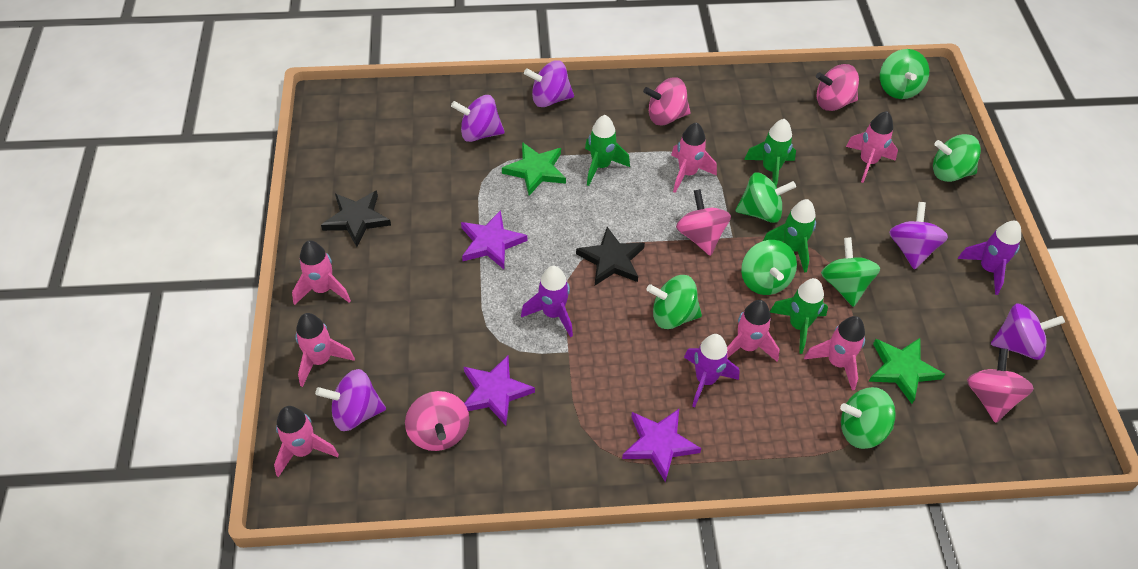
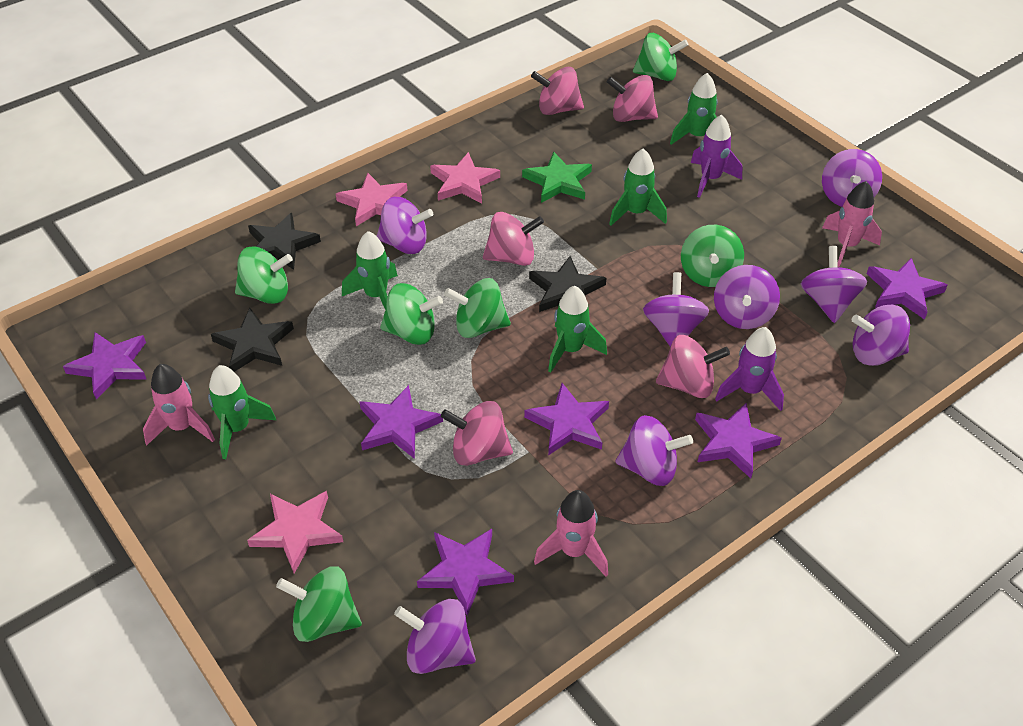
black star: [321,190,391,247] [576,227,645,285] = 2 -> [211,308,294,372] [248,213,321,270] [529,256,606,312] = 3
green rocket: [585,115,630,186] [744,119,796,187] [763,199,816,273] [770,278,828,354] = 4 -> [208,365,276,459] [342,231,398,310] [548,286,607,373] [609,149,667,226] [670,73,718,145] = 5
green spinning top: [646,275,702,329] [736,172,796,223] [741,240,797,295] [821,237,880,307] [840,387,896,449] [880,49,929,99] [933,134,981,182] = 7 -> [235,246,293,304] [276,566,362,642] [380,283,443,345] [444,278,511,338] [633,33,688,81] [681,225,744,287] = 6
green star: [502,142,566,196] [869,338,945,404] = 2 -> [522,151,592,203] = 1
pink rocket: [274,406,339,477] [292,240,351,305] [295,313,355,387] [671,122,717,193] [727,300,780,362] [804,316,865,391] [846,111,898,183] = 7 -> [143,364,215,445] [534,490,608,577] [822,181,882,267] = 3
pink star: none = 0 -> [247,491,343,574] [336,173,408,226] [430,152,500,203] = 3
purple rocket: [521,266,573,337] [684,334,739,407] [958,221,1021,295] = 3 -> [691,114,742,198] [715,327,784,411] = 2
purple spinning top: [315,369,386,431] [451,95,505,142] [524,60,574,107] [889,202,948,269] [991,303,1065,360] = 5 -> [377,197,433,254] [394,599,476,674] [616,415,693,486] [643,272,709,347] [714,265,780,329] [801,246,867,323] [822,149,882,207] [852,305,910,366] = 8
purple star: [461,210,527,269] [463,355,535,425] [622,409,701,482] = 3 -> [63,332,147,399] [359,385,443,459] [417,529,514,616] [524,383,609,455] [695,403,782,478] [867,258,948,320] = 6

